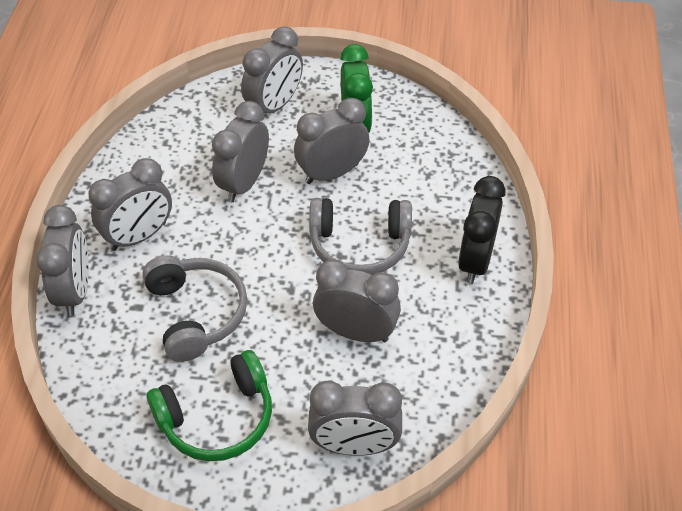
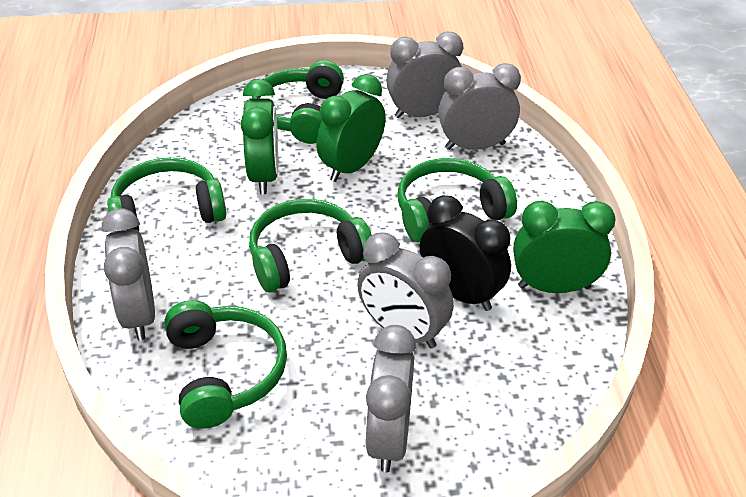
green clock: [340,44,373,132] = 1 -> [240,79,278,194] [316,74,386,182] [513,201,616,293] = 3
green headphones: [147,350,272,461] = 1 -> [107,157,226,232] [164,300,287,429] [249,199,372,292] [252,60,344,144] [398,158,517,242] = 5
grey clock: [36,205,89,316] [89,158,172,251] [212,101,269,203] [241,26,303,113] [294,98,369,184] [308,380,402,456] [313,259,401,342] = 7 -> [101,209,155,340] [357,232,454,348] [365,325,417,472] [386,31,463,118] [438,63,521,150] = 5
grey headphones: [142,255,247,362] [309,198,412,275] = 2 -> none = 0

